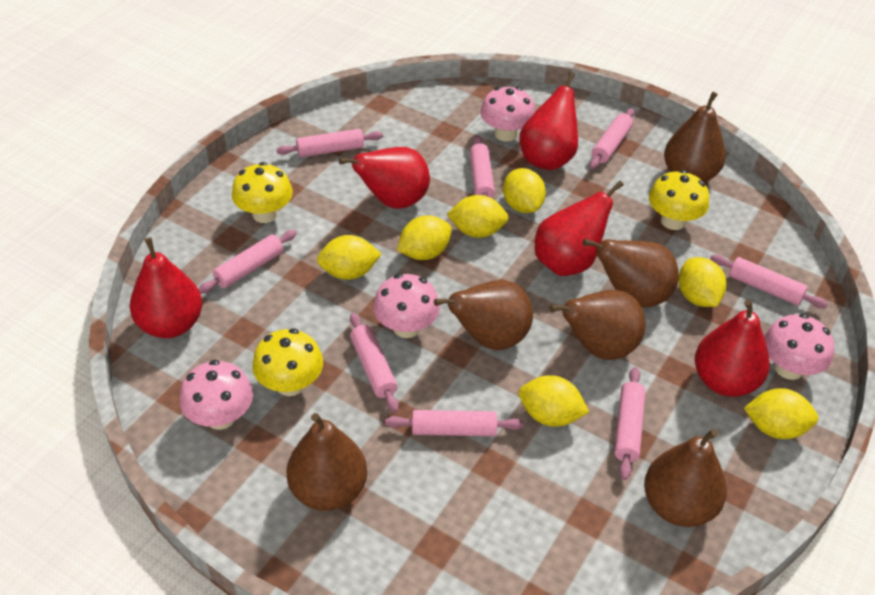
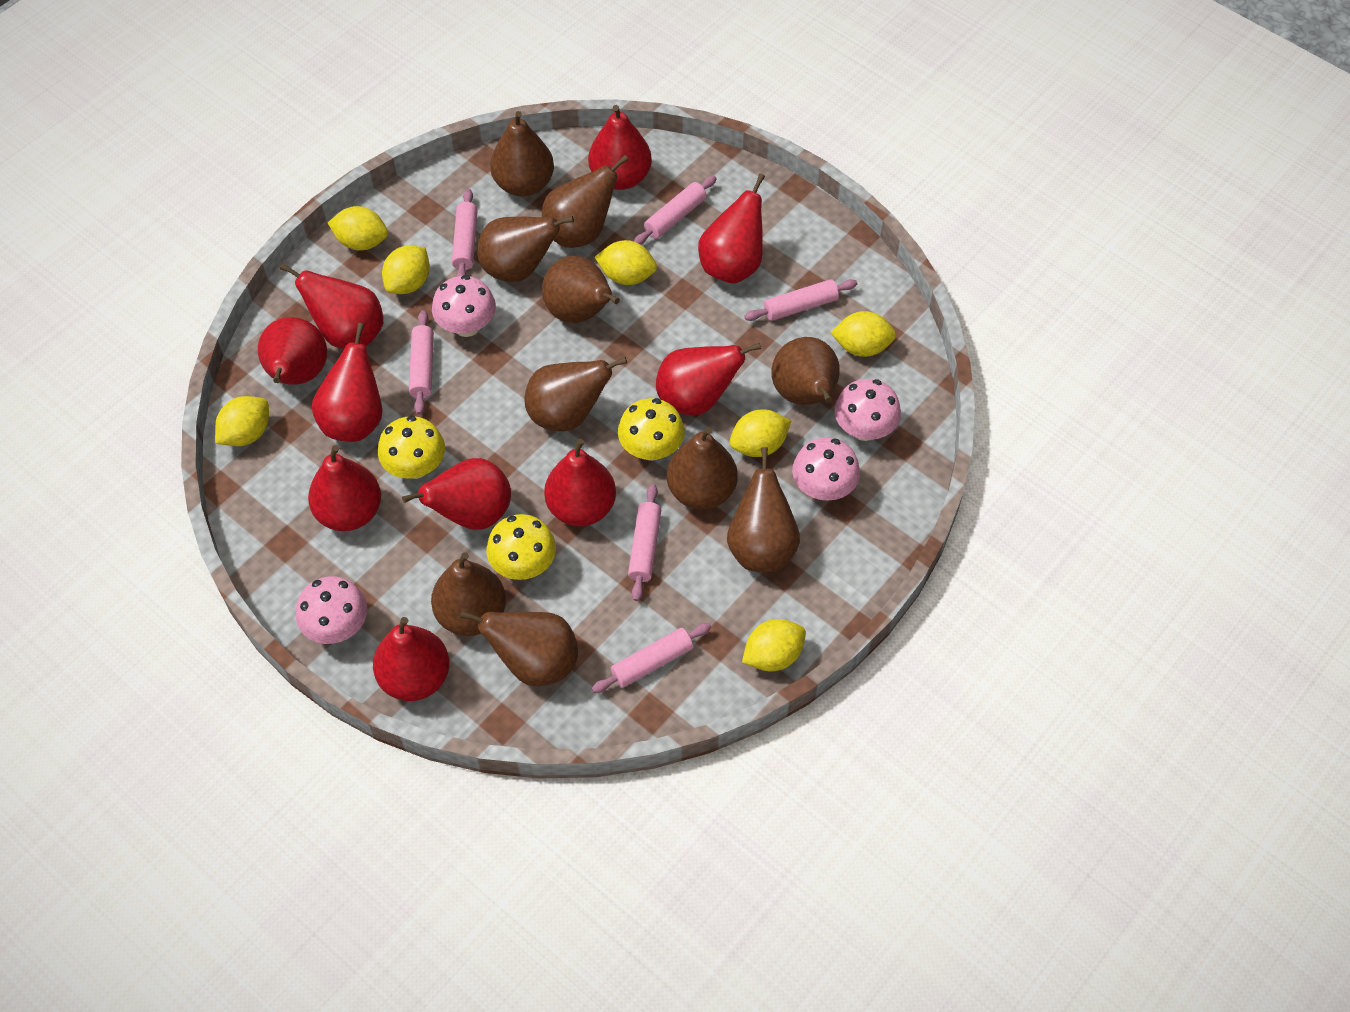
brown pear: [286,413,367,511] [434,280,533,350] [549,290,646,360] [583,239,679,308] [644,429,727,527] [664,92,726,182] = 6 -> [431,552,506,636] [460,611,578,686] [477,216,574,282] [490,111,554,196] [524,357,627,432] [542,155,629,248] [542,256,620,323] [667,427,738,509] [727,447,800,572] [771,337,840,405] = 10
pink rolling pin: [199,230,297,294] [276,129,383,157] [350,313,399,413] [385,410,524,436] [470,135,495,198] [589,108,635,169] [614,367,646,480] [710,255,828,308] = 8 -> [409,310,434,415] [452,189,478,277] [592,623,711,693] [628,484,661,601] [634,176,717,245] [744,279,857,321] = 6
red pear: [130,237,202,338] [339,147,430,209] [519,72,578,170] [535,181,624,276] [695,299,770,397] = 5 -> [258,317,327,385] [280,263,383,349] [308,445,381,531] [312,323,382,442] [373,617,450,701] [402,458,511,530] [544,439,616,526] [588,105,652,190] [656,343,761,415] [698,174,765,284] = 10

